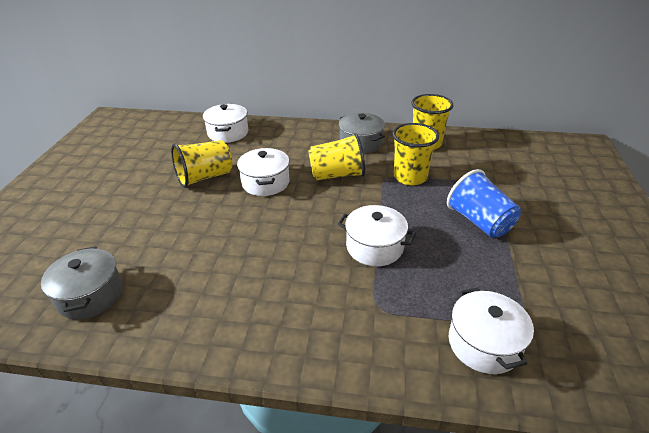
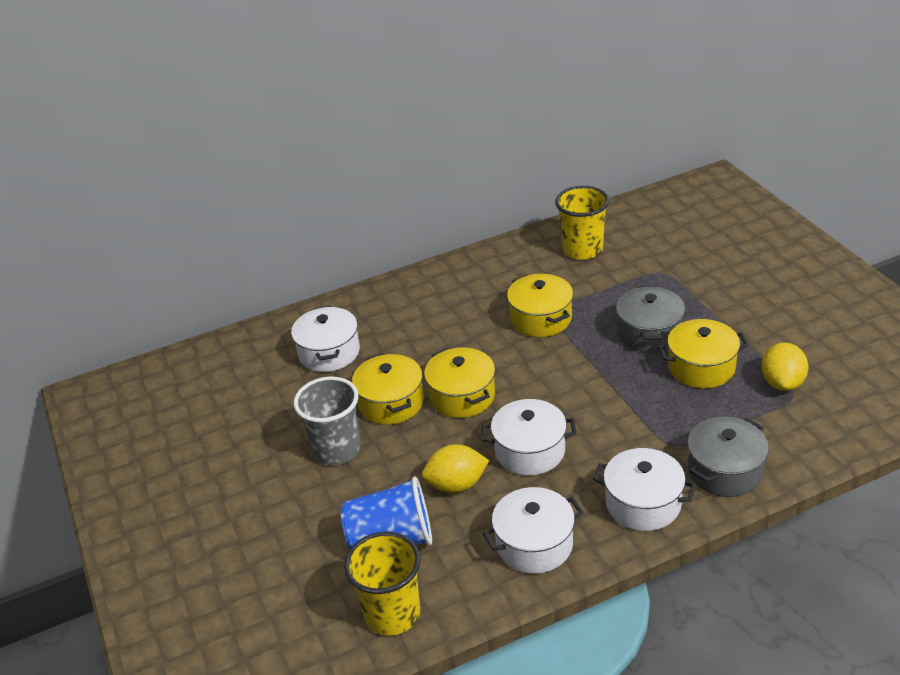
grey cup: none = 0 -> [294,377,361,465] = 1
yellow cup: [171,140,232,188] [308,133,365,180] [392,123,439,185] [411,94,454,150] = 4 -> [344,532,421,636] [555,186,609,260] = 2
yellow lemon: none = 0 -> [422,444,489,493] [762,342,809,391] = 2
yellow pot: none = 0 -> [352,353,424,425] [424,347,495,418] [507,274,573,337] [658,319,749,389] = 4

